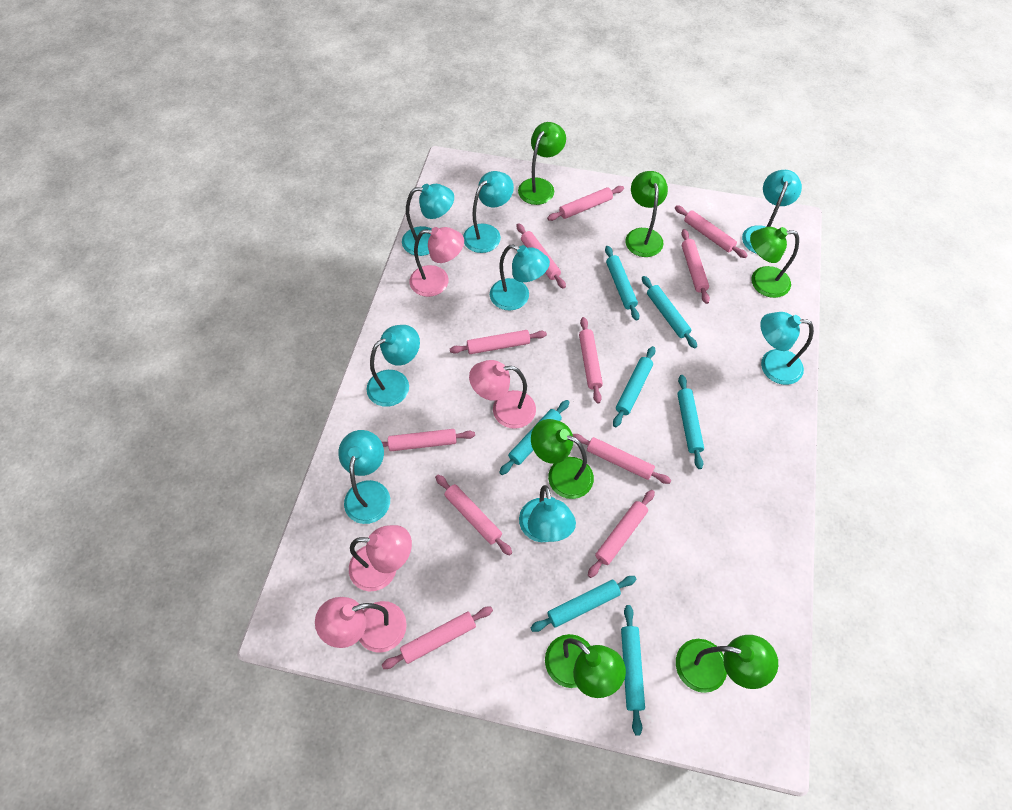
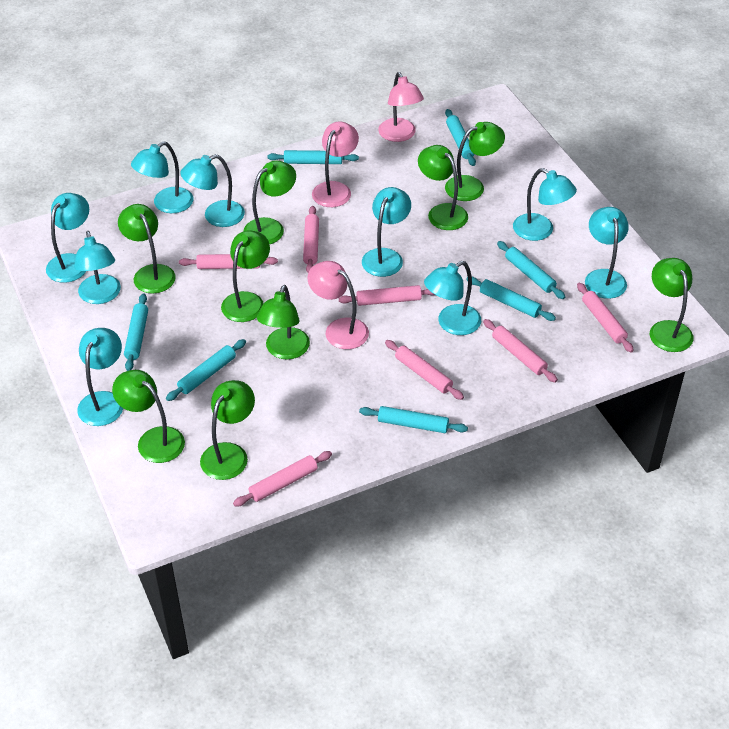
green lamp: [518,122,566,205] [531,419,594,499] [545,634,626,698] [625,171,668,257] [676,635,778,693] [750,227,799,298] = 6 -> [112,370,185,463] [118,204,176,294] [200,380,255,480] [221,230,270,322] [243,161,296,244] [257,285,310,360] [418,145,468,230] [445,122,505,201] [650,258,694,352] = 9
pink lamp: [315,597,407,653] [349,525,412,591] [410,227,464,297] [469,360,536,429] = 4 -> [308,261,369,349] [312,122,359,207] [378,72,424,142] = 3
pink rolling pin: [382,429,475,451] [382,607,493,669] [435,475,512,556] [450,330,547,354] [516,223,566,289] [547,186,624,221] [573,434,671,484] [579,317,603,404] [588,490,655,578] [675,205,748,258] [681,229,710,304] = 11 -> [179,254,278,269] [233,451,332,506] [303,206,319,273] [339,285,435,306] [385,340,464,400] [483,319,558,383] [577,283,634,353] = 7
turquoise lamp: [338,430,390,524] [366,325,420,407] [402,184,454,256] [463,171,514,253] [490,244,550,310] [519,485,576,542] [742,170,802,254] [760,312,814,385] = 8 -> [46,193,89,283] [74,231,121,304] [77,328,123,426] [131,142,193,213] [181,154,245,227] [362,187,411,277] [424,261,481,335] [513,168,577,241] [585,207,629,299] = 9

